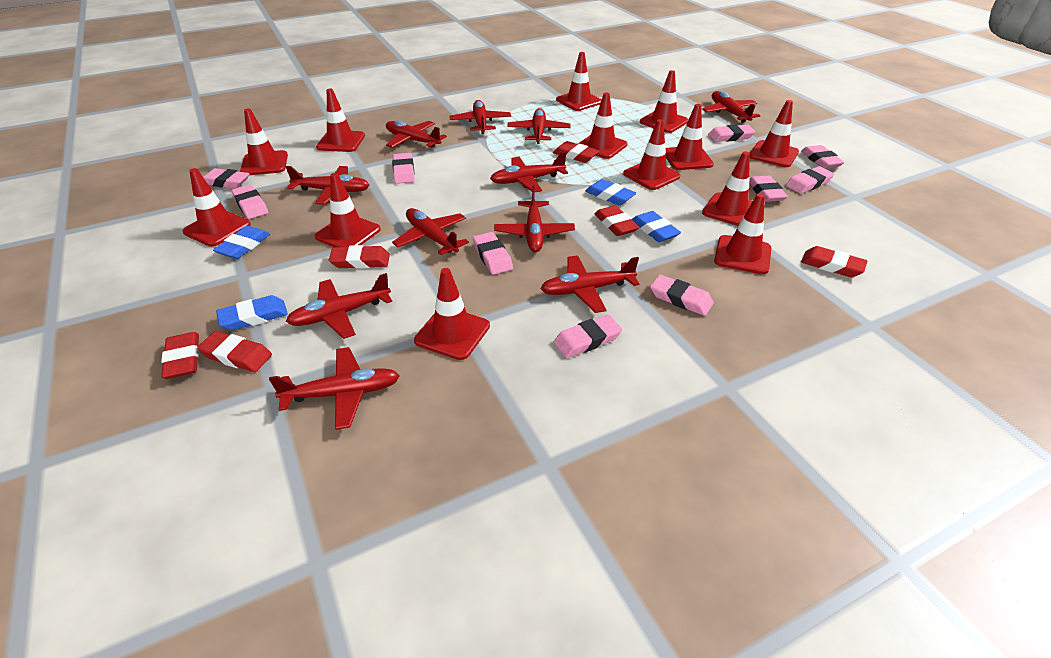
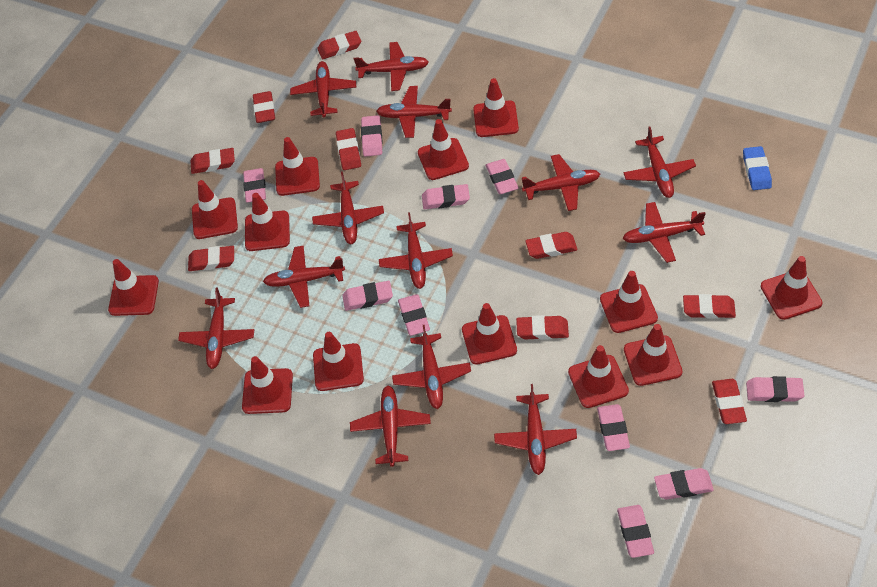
blue eraser: [213,226,270,259] [216,295,288,330] [585,179,636,205] [632,211,681,242] = 4 -> [743,146,772,190] = 1
red eraser: [161,332,199,379] [197,331,272,372] [329,245,390,269] [553,141,599,163] [595,205,639,236] [801,246,868,277] = 6 -> [188,246,234,271] [191,148,235,174] [253,91,275,123] [317,31,361,59] [336,128,361,170] [516,315,569,340] [525,232,577,259] [683,294,736,318] [712,379,747,424] = 9
red plane: [269,347,400,430] [286,166,369,204] [286,273,392,339] [386,121,447,148] [392,208,469,255] [450,100,511,134] [490,152,568,192] [494,186,575,252] [507,108,570,144] [540,255,639,313] [702,91,760,123] = 11 -> [178,287,254,369] [263,246,345,308] [290,61,356,117] [312,171,384,244] [350,385,431,467] [354,42,429,91] [376,86,452,138] [379,212,453,289] [392,325,471,409] [494,384,577,475] [522,154,600,211] [623,126,696,198] [623,202,706,263] = 13

